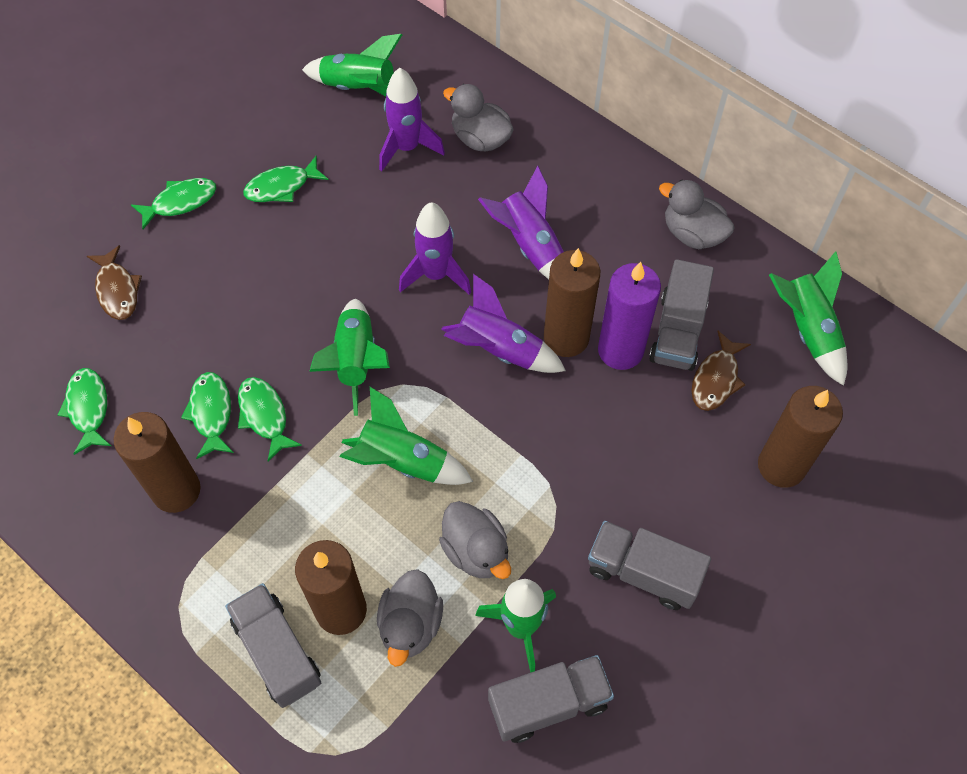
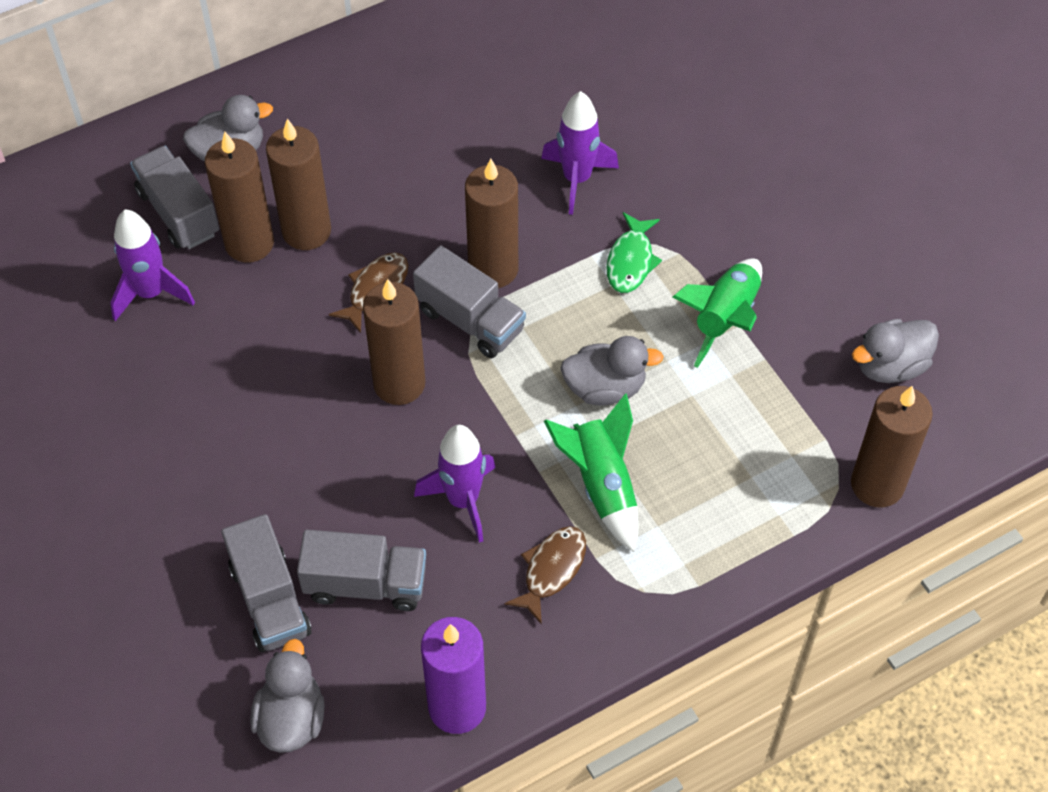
brown candle: [114,412,201,513] [295,540,367,635] [544,248,600,357] [758,386,843,488] = 4 -> [205,132,274,263] [266,119,331,250] [363,279,425,405] [465,159,518,288] [851,386,933,507] = 5
green fish: [58,368,111,455] [131,178,216,229] [181,372,234,459] [238,377,302,461] [243,156,329,202] = 5 -> [607,212,662,293] = 1
green rocket: [302,34,402,96] [309,299,390,416] [340,387,473,485] [475,579,556,673] [769,251,847,386] = 5 -> [544,393,639,552] [673,258,762,368] = 2
purple rocket: [379,68,445,172] [399,202,471,295] [441,274,566,373] [478,165,564,279] = 4 -> [110,209,195,321] [414,425,496,543] [541,91,619,215] = 3

